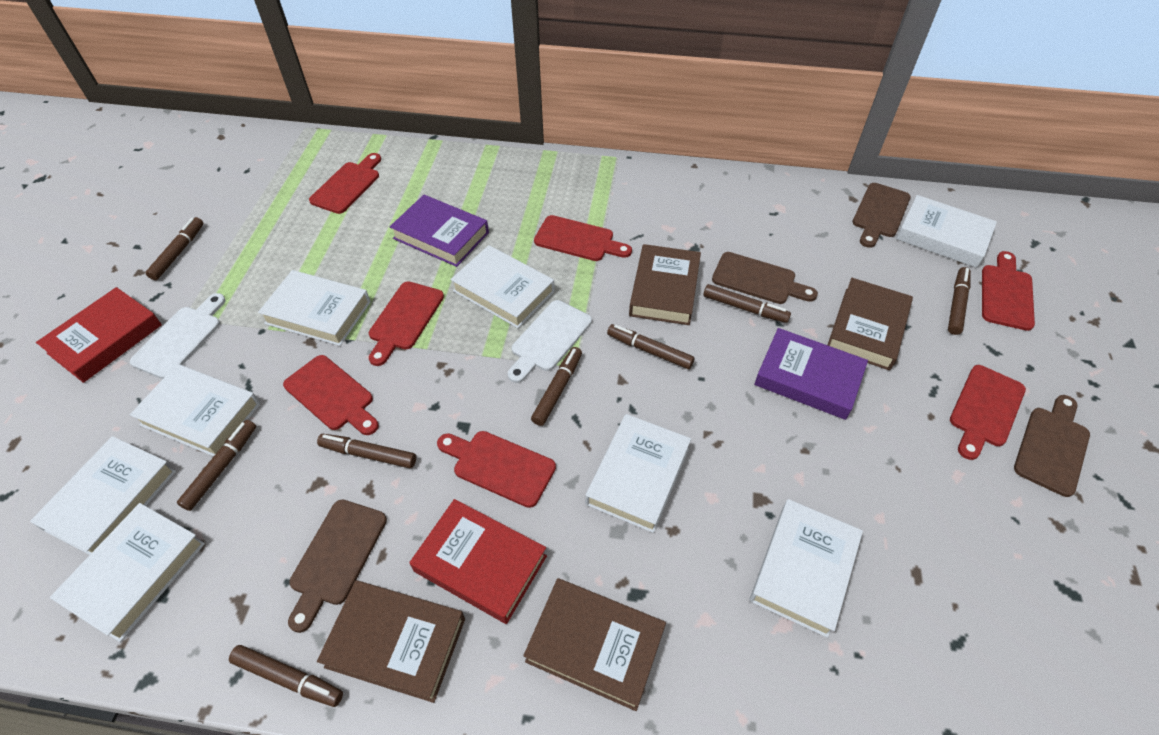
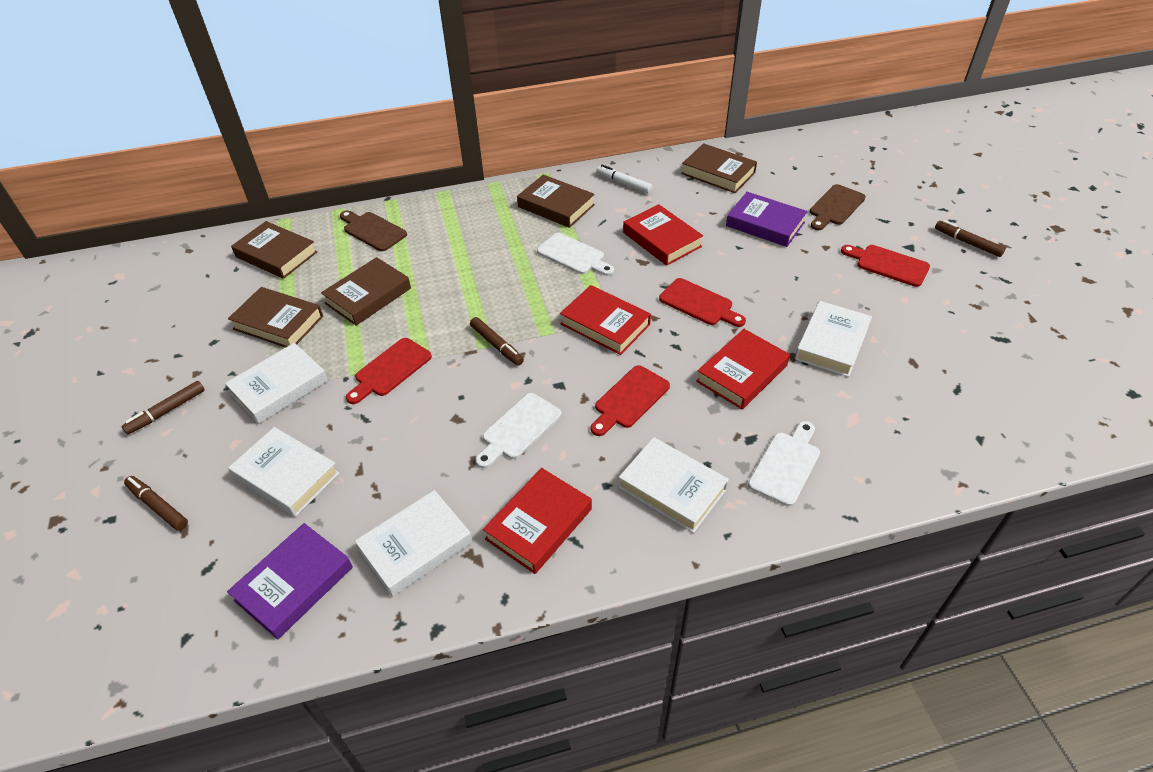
brown book: [317,580,465,703] [523,578,666,711] [629,244,701,325] [828,278,913,370] = 4 -> [228,287,323,348] [231,221,317,279] [321,257,411,325] [517,175,595,228] [681,143,757,193] = 5
brown cutting board: [288,500,387,633] [712,252,818,304] [853,183,911,248] [1014,395,1090,497] = 4 -> [340,210,407,251] [810,184,866,230] = 2
brown marker: [145,217,203,280] [177,420,256,511] [229,645,343,707] [317,434,416,468] [531,347,582,426] [607,324,695,369] [703,284,791,323] [948,267,971,335] = 8 -> [121,381,205,434] [124,476,188,531] [470,317,524,366] [935,220,1006,257] = 4
red book: [36,287,162,383] [409,499,547,624] = 2 -> [483,468,592,574] [560,285,651,355] [623,204,703,266] [696,329,790,409] = 4
red cutting board: [283,355,379,435] [309,153,381,214] [369,281,444,366] [437,431,556,508] [534,215,632,261] [950,365,1026,460] [982,251,1035,331] = 7 -> [346,338,432,404] [591,365,670,436] [659,278,746,327] [841,245,930,287] = 4
white book: [30,436,176,555] [50,503,205,642] [130,364,260,457] [258,270,371,346] [450,245,555,328] [585,414,691,533] [750,499,863,638] [896,195,997,268] = 8 -> [225,343,328,424] [228,427,339,517] [355,490,472,597] [618,437,729,533] [795,301,872,377] = 5
white cutting board: [130,293,226,379] [508,300,592,383] = 2 -> [475,393,562,468] [537,233,614,276] [748,421,820,506] = 3
white marker: none = 0 -> [596,164,653,193] = 1

